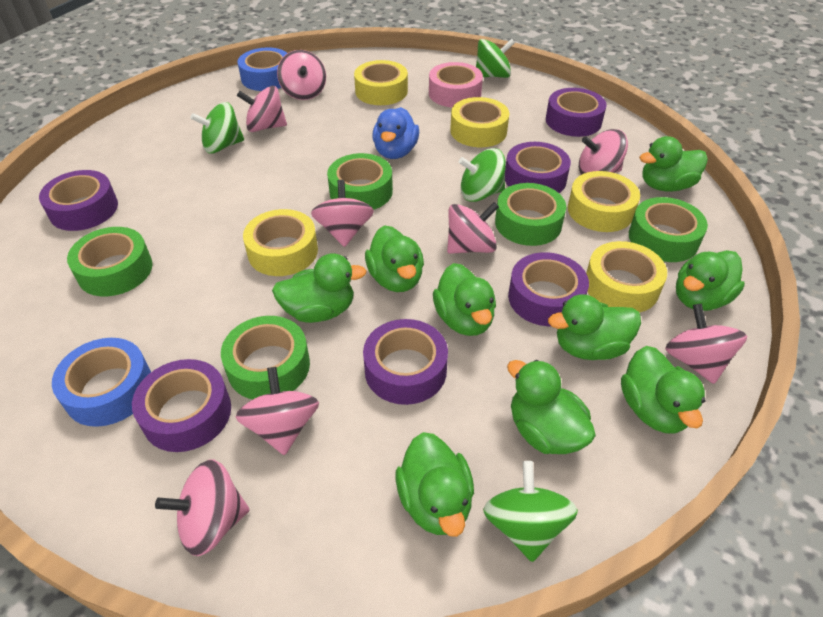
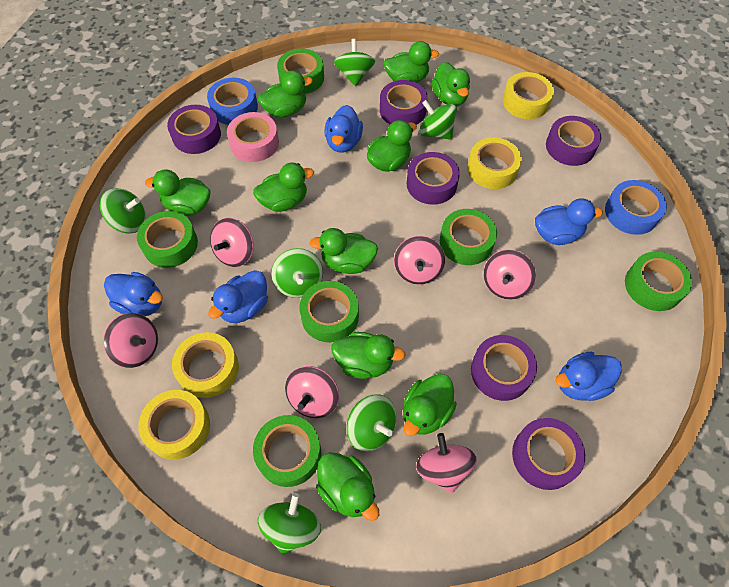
blue duck: [372,107,419,159] = 1 -> [104,272,163,316] [208,270,268,323] [324,105,363,153] [535,198,603,245] [555,352,622,401] = 5
green duck: [272,253,367,323] [365,225,424,292] [395,432,474,537] [433,263,496,336] [507,360,596,454] [548,294,641,360] [621,346,706,434] [639,136,708,192] [676,250,745,311] = 9 -> [145,169,210,216] [253,163,314,212] [258,71,313,117] [309,228,378,274] [316,452,379,521] [331,332,406,379] [367,120,417,172] [383,41,439,83] [403,374,457,436] [431,62,470,106] = 10
green spinning top: [190,102,244,153] [459,148,506,202] [476,39,515,78] [483,461,578,562] = 4 -> [100,188,146,233] [258,493,321,554] [271,248,323,298] [334,39,375,86] [347,394,397,452] [419,100,457,140] = 6
green tape: [67,227,153,296] [221,316,310,399] [327,153,393,210] [495,183,566,246] [629,197,708,262] = 5 -> [137,211,198,268] [253,415,321,487] [277,49,324,94] [299,281,359,343] [440,209,497,265] [625,252,692,311] = 6
pink spinning top: [155,459,250,556] [236,367,319,455] [237,86,287,132] [277,50,326,100] [311,180,374,247] [447,202,499,254] [579,129,628,175] [665,304,747,384] = 8 -> [103,313,158,368] [210,218,254,267] [285,366,339,418] [394,236,445,285] [416,433,477,493] [483,249,536,300] = 6
yellow tape: [243,209,318,276] [354,60,408,105] [450,97,509,147] [568,171,640,232] [586,241,667,313] = 5 -> [139,390,210,460] [172,332,239,398] [468,137,522,189] [503,72,554,119] = 4

